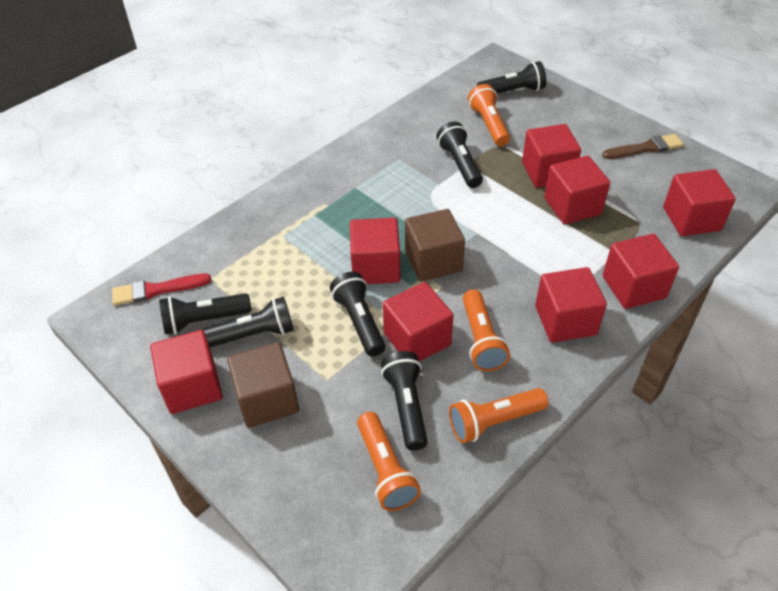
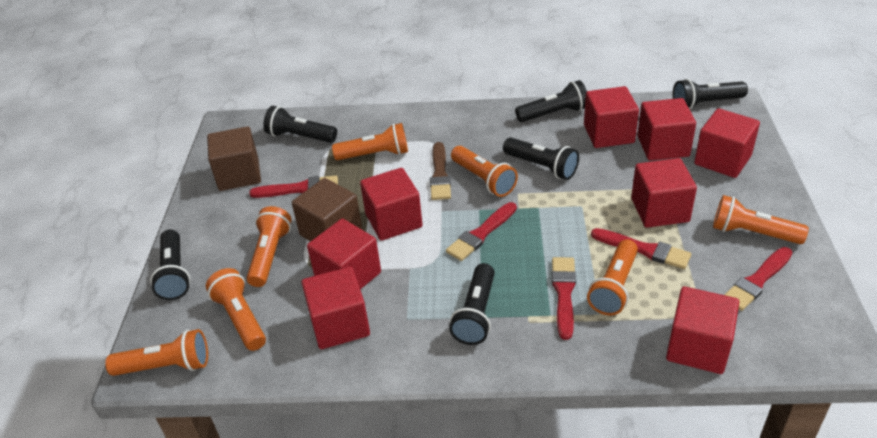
orange flashlight: [357,412,421,511] [449,388,549,443] [463,289,510,371] [468,84,510,146] = 4 -> [105,329,208,376] [206,268,266,351] [247,206,292,287] [332,123,408,160] [451,146,518,197] [587,240,638,315] [713,195,809,244] = 7
red brush: [112,273,211,305] = 1 -> [249,175,338,198] [446,202,517,261] [552,257,576,340] [591,228,691,269] [725,247,793,311] = 5

